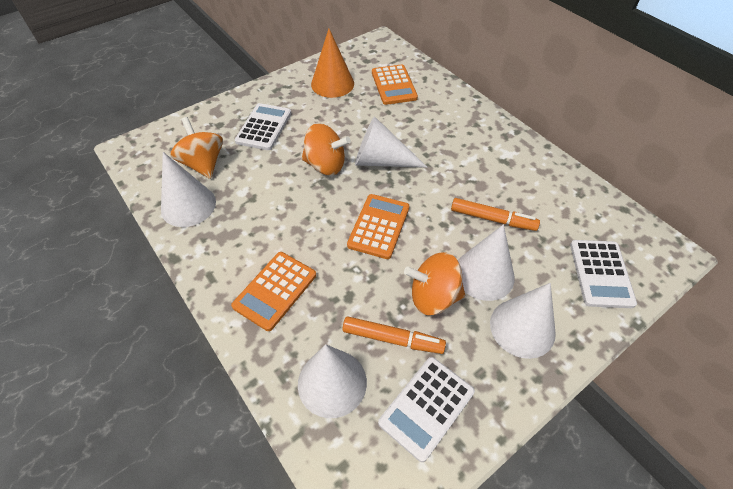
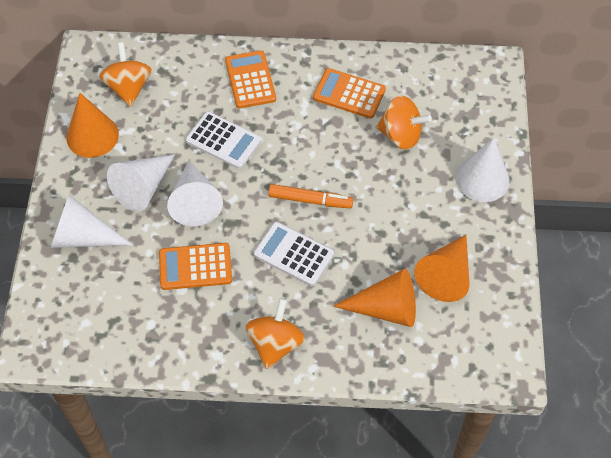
orange cone: [311,29,354,98] = 1 -> [67,93,119,158] [333,269,416,327] [414,235,470,302] = 3
orange marker: [342,316,446,354] [451,198,540,231] = 2 -> [269,184,353,208] = 1
white calculator: [235,103,291,150] [378,357,475,462] [570,240,637,308] = 3 -> [186,112,261,169] [254,222,334,286] = 2
white cone: [161,152,216,227] [298,344,367,418] [355,116,428,168] [458,224,515,301] [490,283,556,359] = 5 -> [51,195,133,248] [107,154,175,212] [167,161,223,226] [456,137,509,202] = 4

